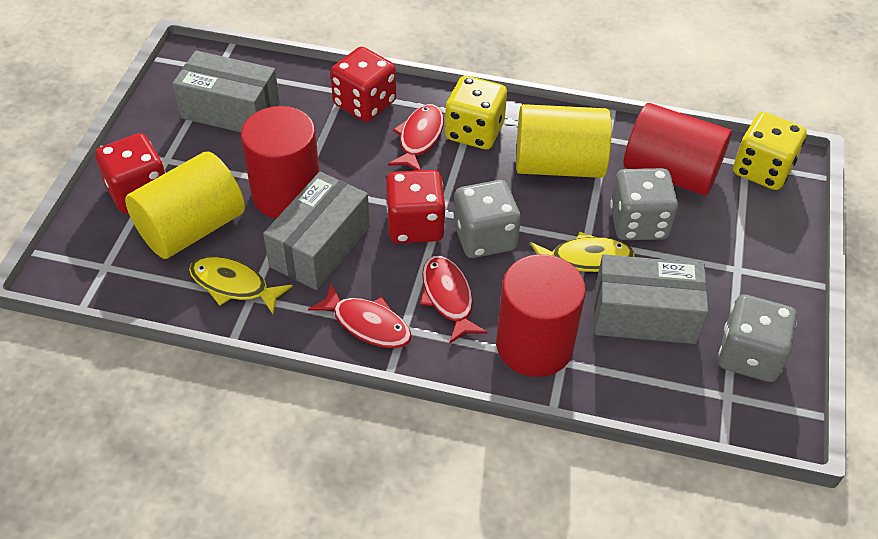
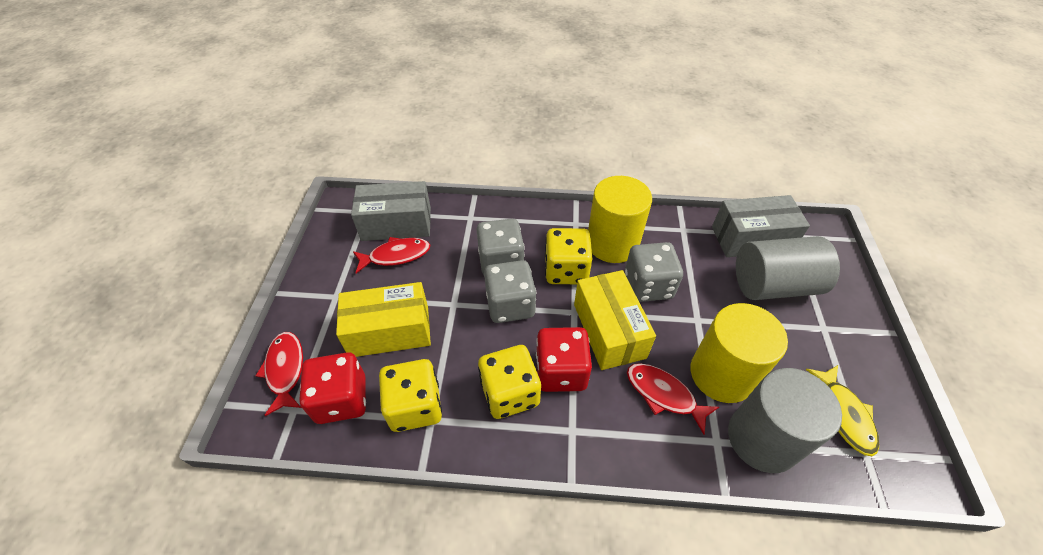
grey box: [172,51,280,132] [263,172,370,290] [594,254,708,344] = 3 -> [351,181,431,241] [712,195,810,257] = 2
grey cylinder: none = 0 -> [728,368,842,473] [736,236,840,300] = 2
red cylinder: [241,106,320,218] [496,254,586,377] [623,103,732,196] = 3 -> none = 0
red dice: [95,133,166,214] [330,47,396,122] [386,170,446,243] = 3 -> [299,352,366,424] [536,327,592,392] = 2
yellow box: none = 0 -> [336,282,431,357] [574,270,656,370] = 2
yellow dice: [445,76,507,149] [733,112,807,190] = 2 -> [379,359,442,432] [478,345,541,419] [545,228,592,284] = 3
yellow fish: [189,256,293,314] [530,231,635,272] = 2 -> [806,365,879,456] = 1

